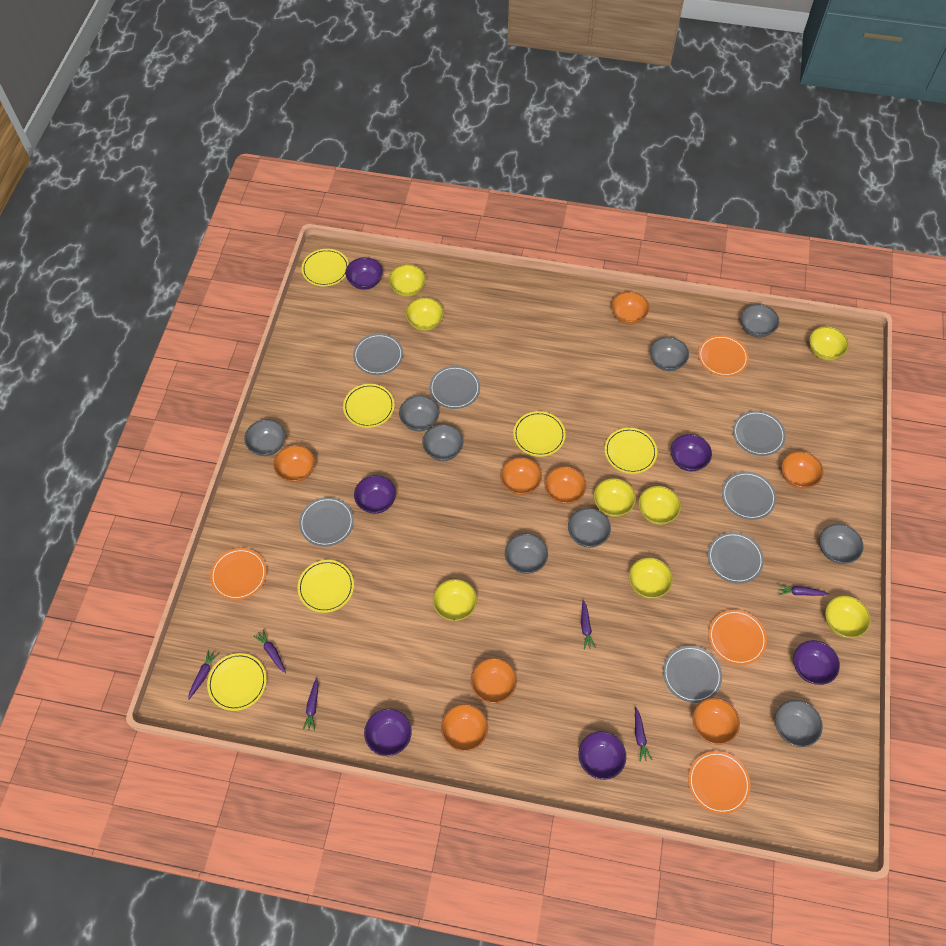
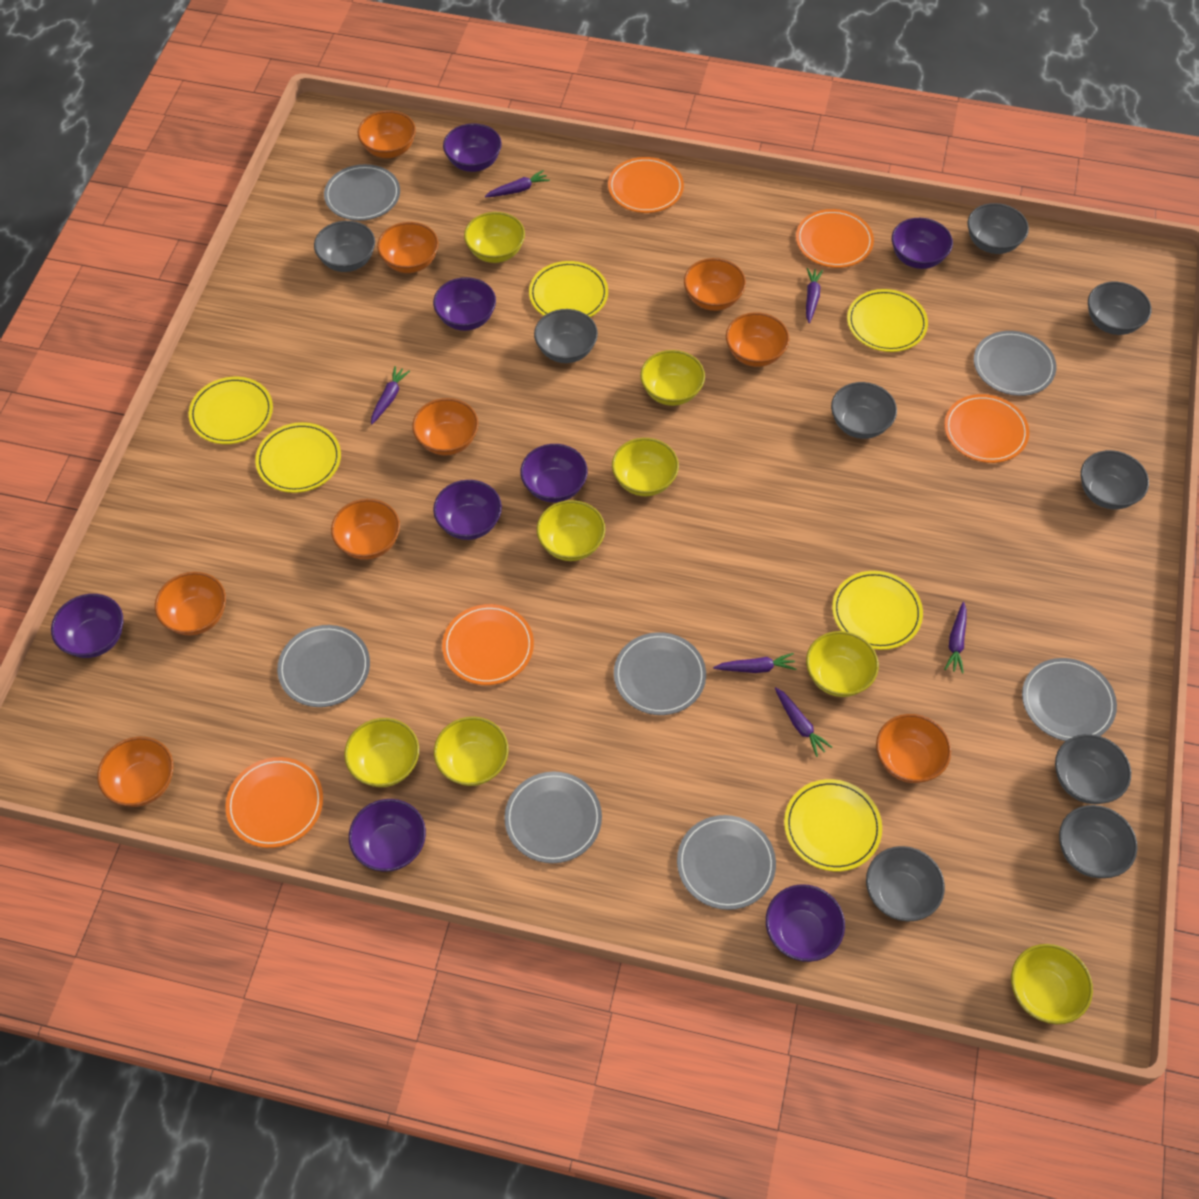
orange bowl: [273,445,315,482] [441,704,488,751] [471,658,517,703] [500,457,542,495] [544,466,587,505] [611,291,649,325] [692,698,740,745] [781,451,823,489] = 8 -> [97,737,174,807] [155,572,226,635] [331,499,400,560] [358,110,416,158] [377,222,439,273] [412,398,479,455] [684,258,746,311] [726,312,789,367] [876,714,951,783] = 9
orange plate: [210,548,267,600] [688,751,751,814] [698,335,749,377] [709,610,767,665] = 4 -> [225,757,323,848] [442,604,534,685] [608,157,684,213] [796,209,874,268] [944,394,1029,463] = 5
purple bowl: [345,257,383,290] [354,475,396,514] [364,709,412,756] [578,731,626,780] [671,434,712,471] [793,640,840,685] = 6 -> [51,594,123,658] [349,799,426,872] [433,277,496,331] [433,480,502,540] [443,124,502,172] [520,444,588,503] [766,884,845,962] [892,218,953,269] = 8

